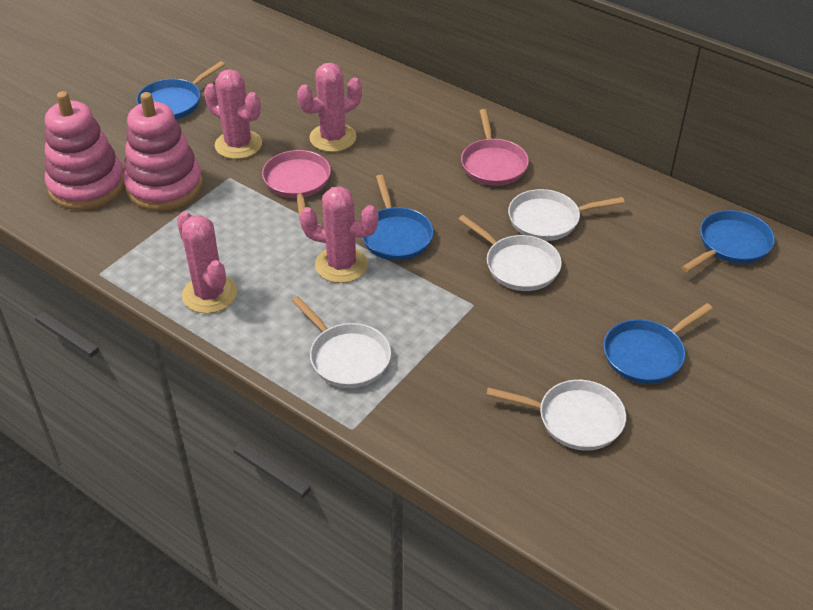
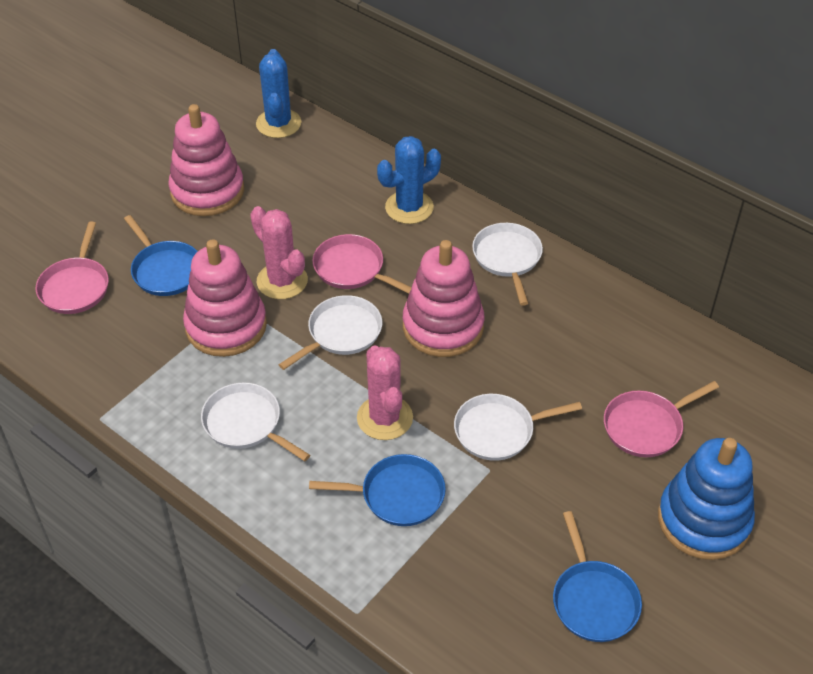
blue cactus: none = 0 -> [256,49,302,138] [377,136,441,224] = 2
blue pan: [136,61,225,120] [362,175,434,261] [604,303,713,384] [681,210,775,272] = 4 -> [124,215,198,296] [309,454,446,526] [553,511,642,642] = 3
blue stacking toy: none = 0 -> [658,438,755,560] = 1
pink cactus: [177,211,237,314] [204,69,262,159] [297,63,362,152] [300,186,379,283] = 4 -> [250,206,308,299] [357,345,413,440] = 2
pink pan: [262,150,331,221] [461,109,529,186] = 2 -> [36,221,109,314] [312,234,412,294] [604,381,719,457] = 3
pink stacking toy: [45,91,125,210] [124,92,203,211] = 2 -> [168,104,244,216] [183,239,267,357] [403,240,485,357] = 3

